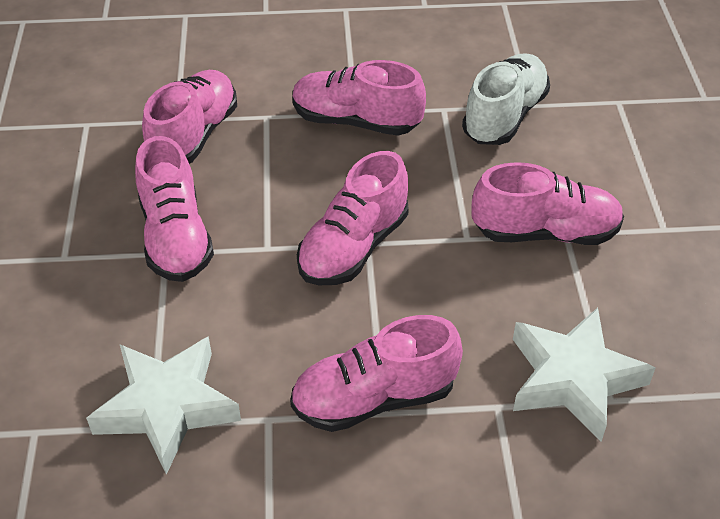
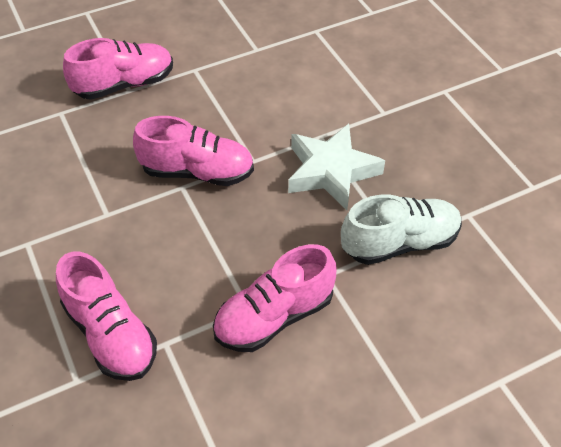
pink shoe: [135,136,214,282] [142,70,237,164] [290,315,463,432] [292,60,426,136] [297,151,409,285] [472,162,624,245] = 6 -> [56,252,157,381] [63,38,173,100] [133,116,254,186] [213,244,337,352] = 4
white star: [86,336,241,475] [513,308,655,442] = 2 -> [288,124,385,210] = 1

